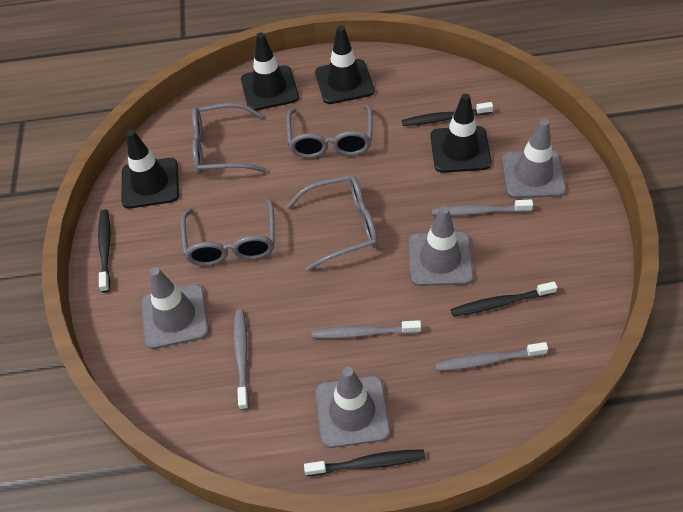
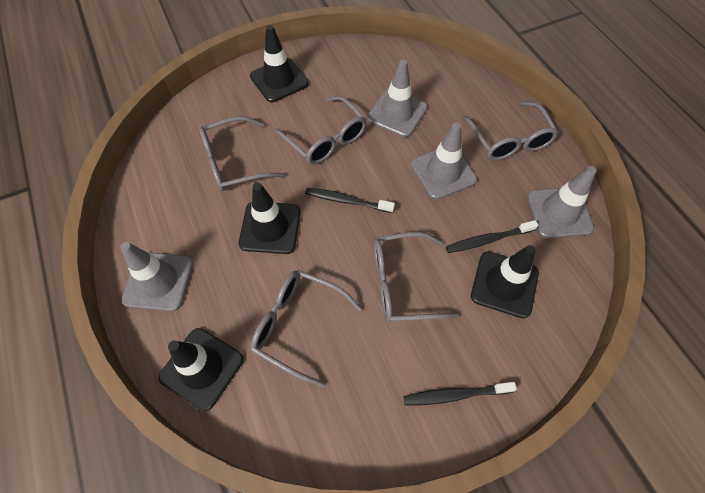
black toothbrush: [98,210,110,292] [304,449,425,476] [402,102,493,126] [451,281,557,316] = 4 -> [305,188,395,213] [404,382,517,406] [446,220,538,253] = 3
grey glasses: [181,198,275,266] [192,103,267,175] [286,104,373,158] [287,175,378,271] = 4 -> [199,116,285,191] [251,270,362,387] [274,96,367,165] [374,232,460,322] [462,102,559,160] = 5
grey toothbrush: [234,309,249,410] [312,320,421,339] [432,199,533,216] [435,342,548,371] = 4 -> none = 0

